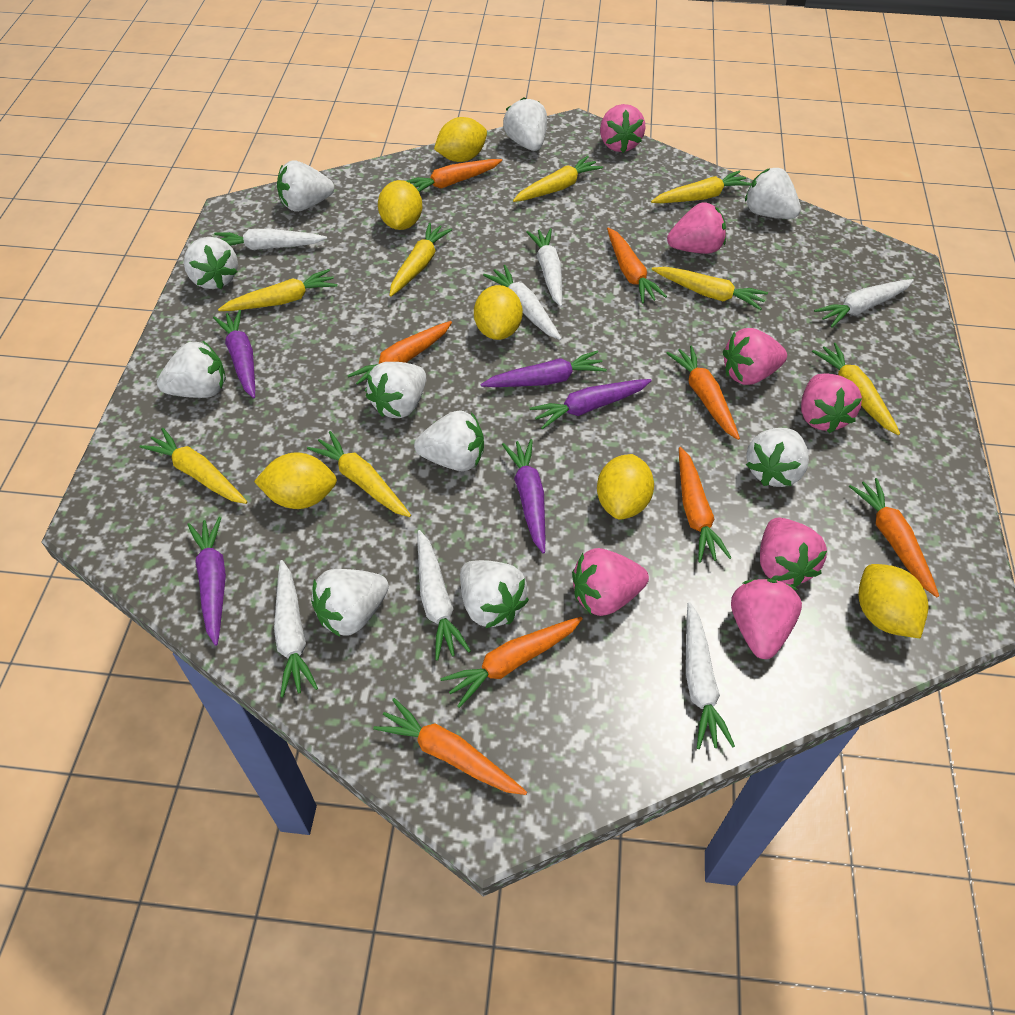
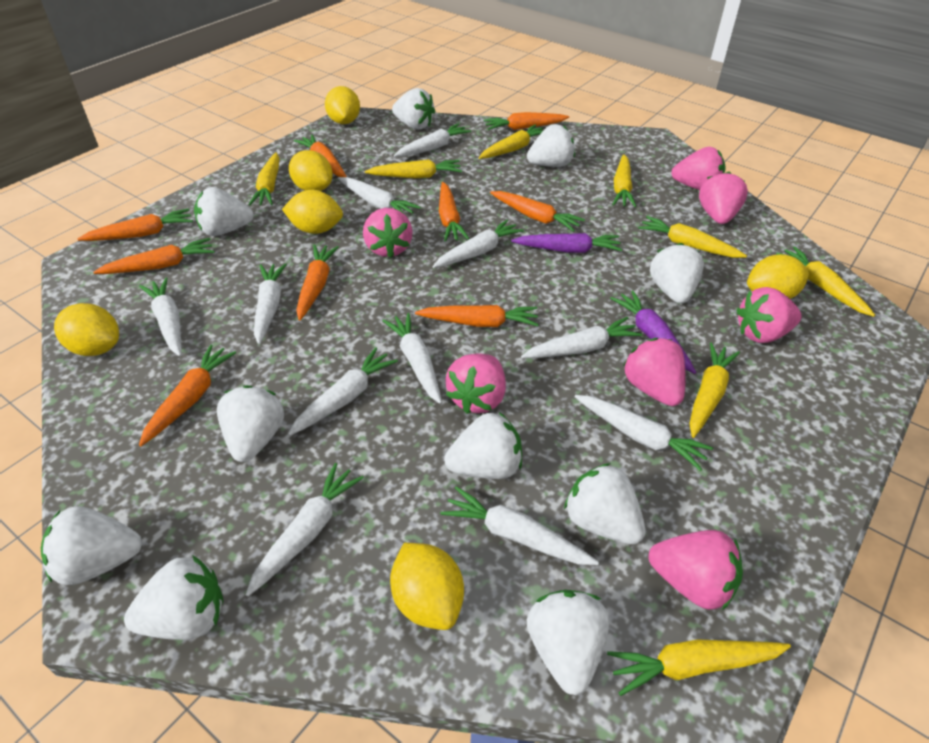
orange carrot: [347,321,452,392] [373,698,527,795] [407,159,502,192] [440,617,583,708] [607,227,667,303] [666,345,740,440] [679,447,732,563] [849,478,939,597] = 8 -> [78,208,193,241] [93,238,215,274] [139,345,237,446] [294,134,347,177] [296,245,339,321] [415,305,539,327] [439,182,469,242] [484,112,569,130] [490,191,585,232] = 9
purple carrot: [187,517,226,646] [213,310,255,398] [481,351,607,387] [502,439,546,554] [530,379,652,429] = 5 -> [511,233,622,253] [610,290,696,374] = 2
white carrot: [214,228,327,250] [274,560,318,697] [418,530,471,661] [483,265,562,340] [526,228,563,307] [686,602,735,749] [814,279,914,328] = 7 -> [139,278,181,357] [246,463,364,597] [254,263,287,344] [288,347,398,436] [338,177,420,215] [382,313,442,404] [394,123,471,157] [433,219,524,268] [440,486,599,565] [521,317,642,358] [575,395,713,471] = 11

